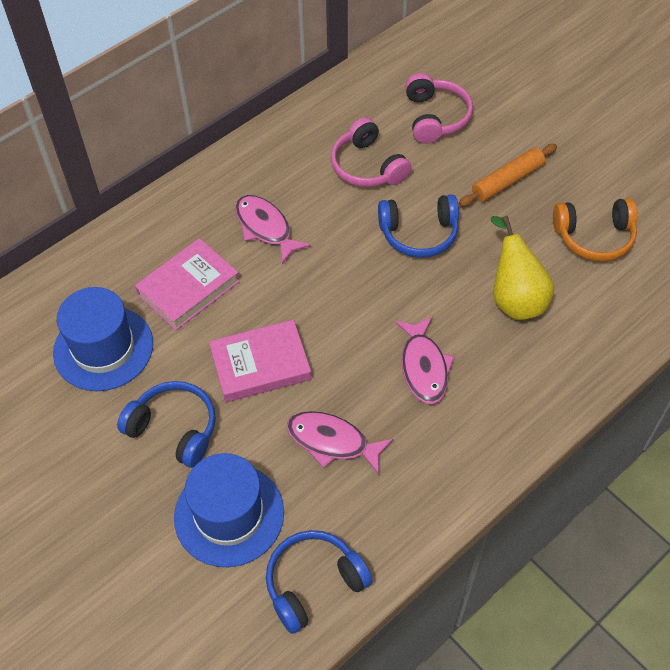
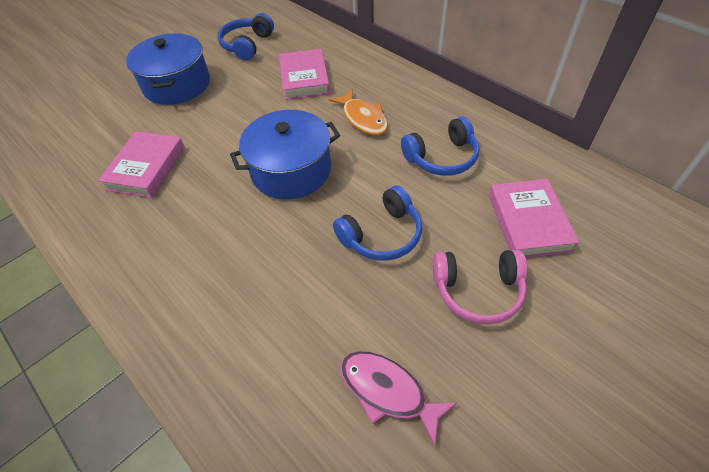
blue hat: [53,287,153,391] [174,453,284,567] = 2 -> none = 0
blue pot: none = 0 -> [126,33,210,105] [230,110,340,199] = 2
orange fish: none = 0 -> [329,89,388,135] = 1
orange headphones: [553,198,637,261] = 1 -> none = 0
orange rolling pin: [459,144,557,207] = 1 -> none = 0
pink book: [135,238,240,330] [209,320,311,402] = 2 -> [98,131,185,198] [279,49,330,100] [489,179,580,258] = 3
pink fish: [235,195,311,264] [287,411,393,475] [395,316,455,404] = 3 -> [340,351,457,446] = 1
pink headphones: [331,117,412,187] [405,73,473,144] = 2 -> [433,250,527,325] = 1
yellow pear: [490,216,554,320] = 1 -> none = 0

